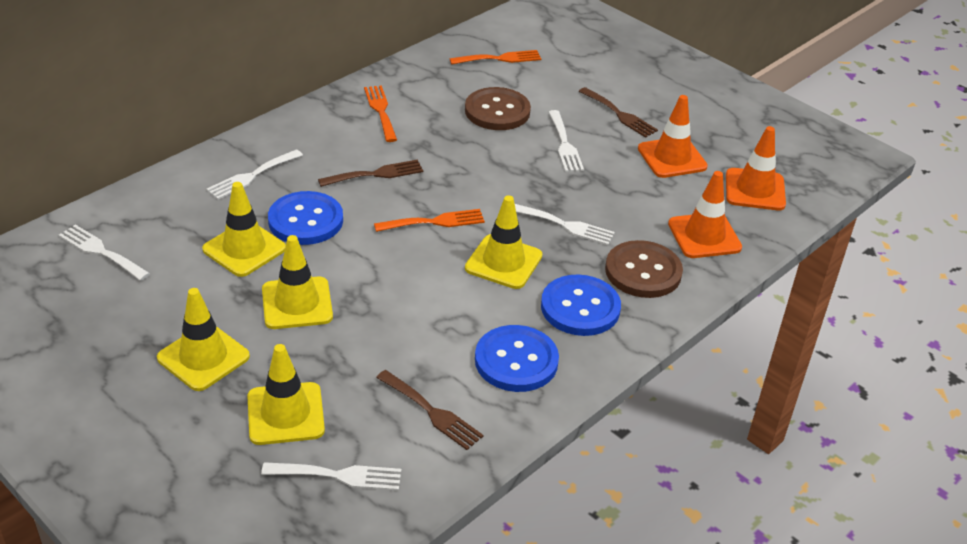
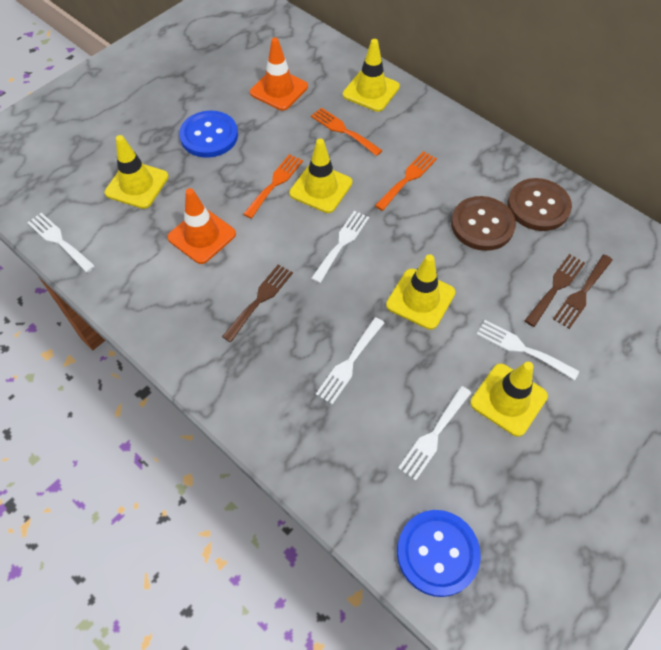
blue button: [268,191,343,245] [475,325,559,392] [541,274,621,336] = 3 -> [179,111,238,158] [397,510,481,597] = 2
orange traffic cone: [638,95,708,178] [668,171,742,258] [726,126,786,210] = 3 -> [167,188,236,264] [250,37,308,111] = 2

